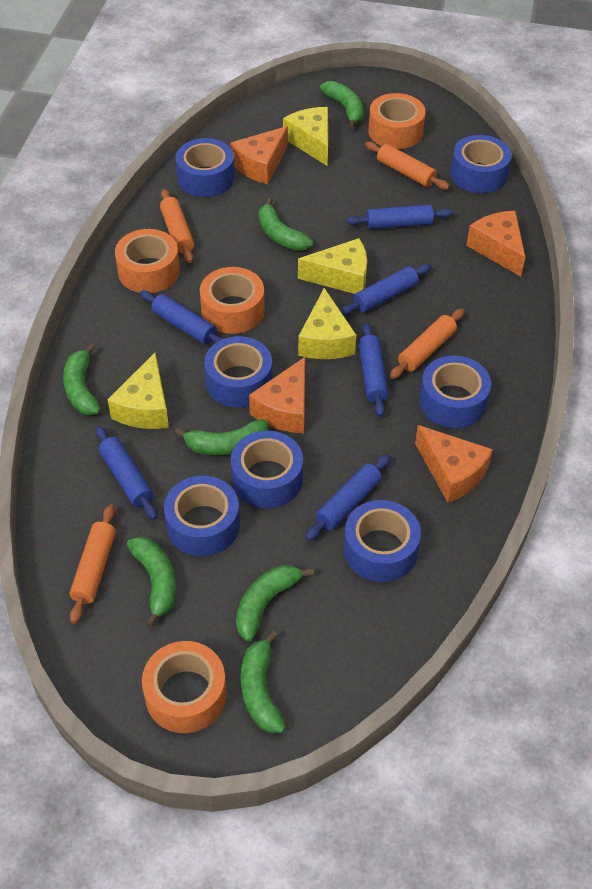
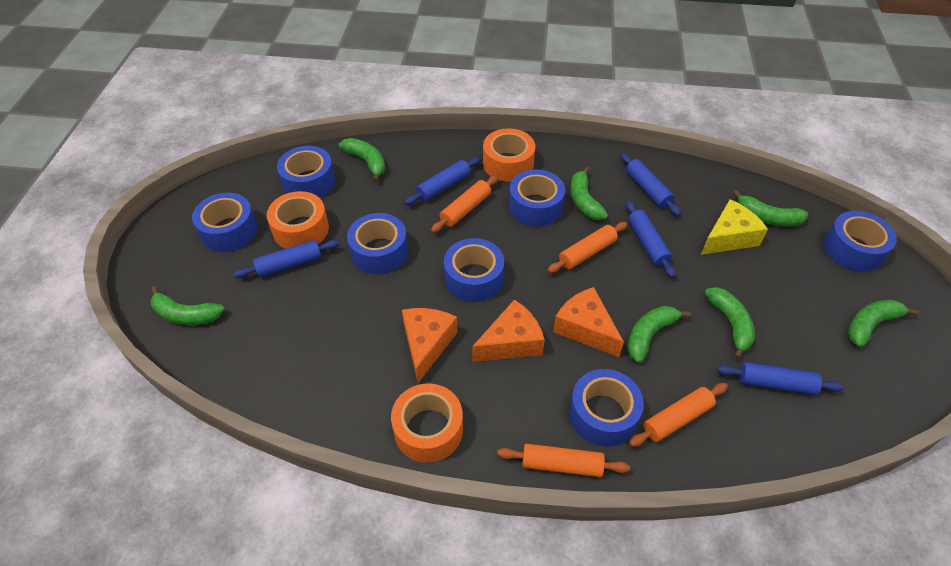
blue rolling pin: [95,426,157,520] [140,291,225,344] [305,454,391,541] [340,264,431,315] [346,204,453,229] [358,323,389,417] = 6 -> [234,240,339,278] [405,157,481,205] [621,153,681,216] [626,201,675,278] [717,362,844,395] = 5
orange cheese: [230,126,288,184] [249,357,305,433] [415,425,493,503] [466,211,525,277] = 4 -> [402,308,457,383] [472,299,545,362] [553,287,624,357] = 3
orange tape: [115,229,180,293] [142,641,227,733] [200,267,265,334] [368,93,426,149] = 4 -> [267,191,329,249] [391,383,463,463] [483,128,535,182] = 3
yellow cheese: [107,353,169,429] [283,107,328,166] [298,238,367,294] [298,288,356,359] = 4 -> [701,199,768,255] = 1

